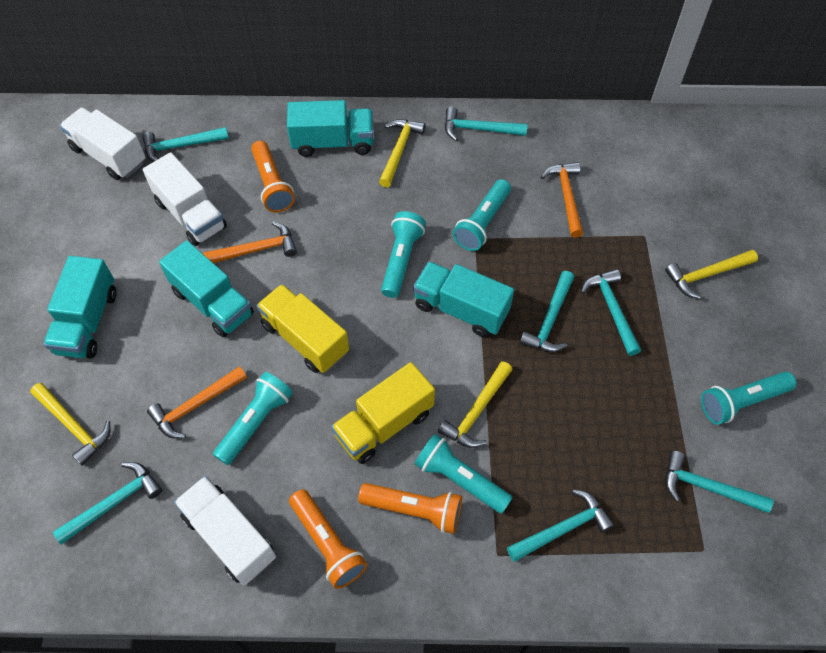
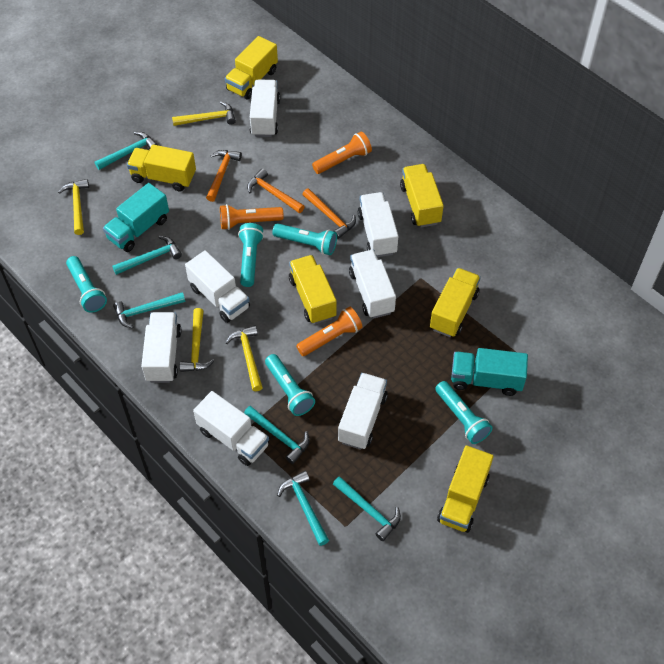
turquoise hammer: [53,462,162,544] [142,127,229,162] [445,107,528,141] [507,489,614,562] [520,271,574,352] [581,269,641,356] [665,451,774,513] = 7 -> [95,132,158,170] [112,236,182,275] [113,292,185,329] [244,406,310,464] [277,471,329,546] [333,476,401,541] = 6
turquoise truck: [43,256,117,359] [159,240,254,337] [287,100,374,157] [413,261,514,337] = 4 -> [103,183,169,252] [451,348,528,396] = 2
white truck: [60,107,146,180] [143,152,227,246] [174,476,276,586] = 3 -> [141,312,181,383] [185,250,250,323] [193,391,269,466] [249,79,280,137] [338,373,388,450] [349,250,396,319] [358,192,398,257] = 7
yellow truck: [257,284,349,373] [331,362,435,464] = 2 -> [127,144,196,192] [225,36,278,99] [289,255,337,324] [400,164,444,228] [430,268,481,337] [437,445,494,533] = 6

